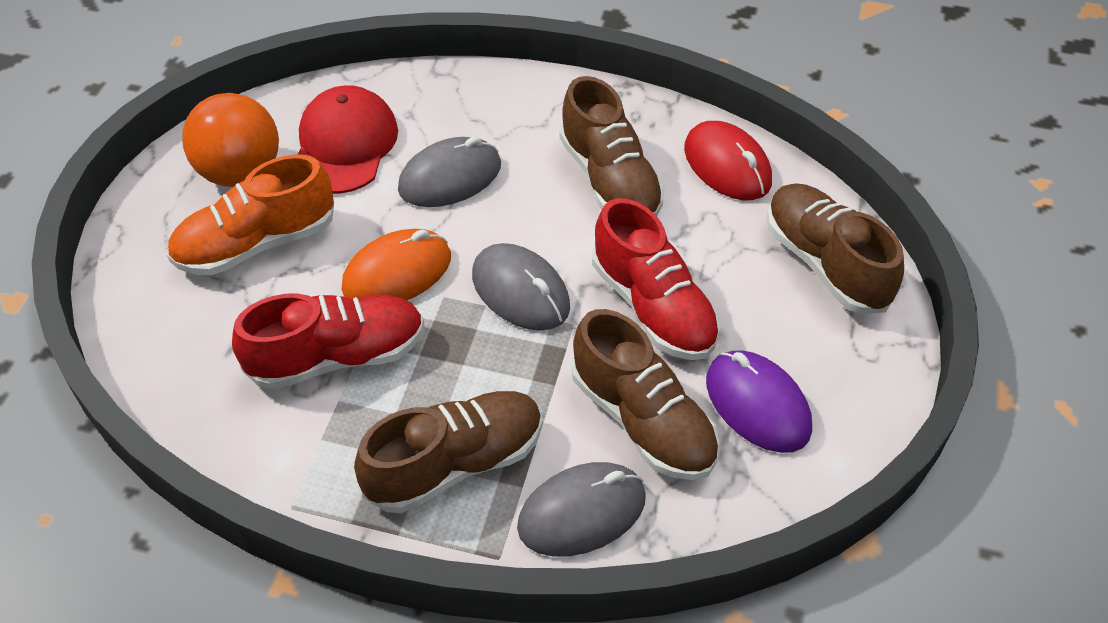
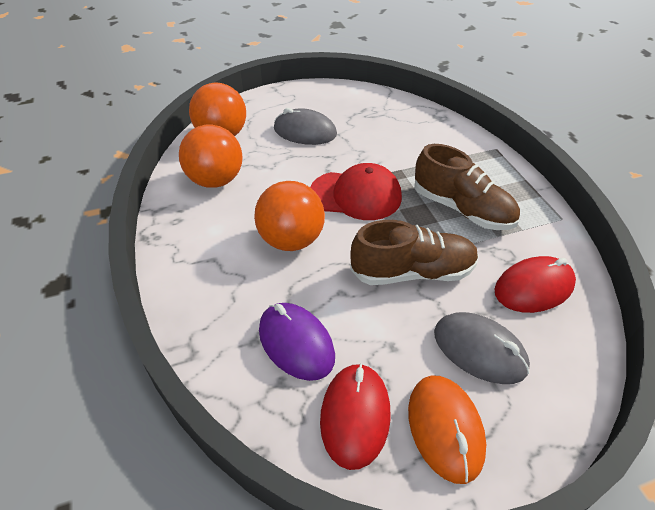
brown shoe: [354,391,542,513] [559,76,665,216] [572,309,719,480] [767,183,904,314] = 4 -> [350,220,479,285] [414,144,520,230] = 2
grey mouse: [398,137,501,207] [472,243,570,331] [517,462,646,556] = 3 -> [274,108,337,145] [434,312,530,384] = 2
orange ball: [182,93,279,187] = 1 -> [179,124,243,188] [189,83,246,136] [254,181,325,251] = 3
orange shoe: [167,154,334,276] = 1 -> none = 0
red mouse: [684,121,772,200] = 1 -> [320,363,391,470] [495,256,576,313] = 2
red shoe: [232,293,424,390] [592,198,720,360] = 2 -> none = 0

